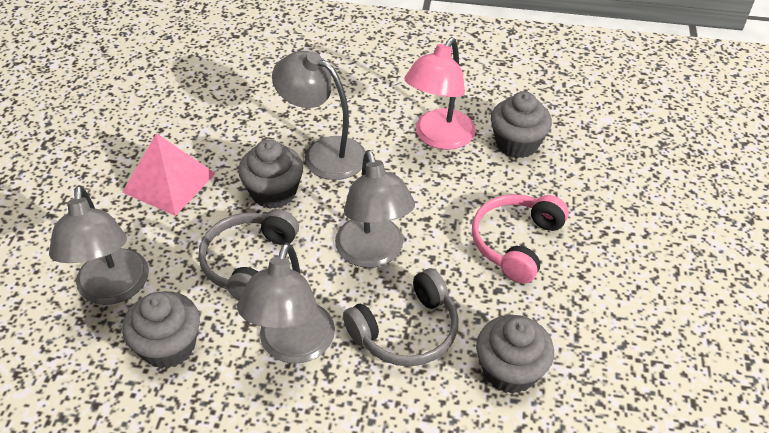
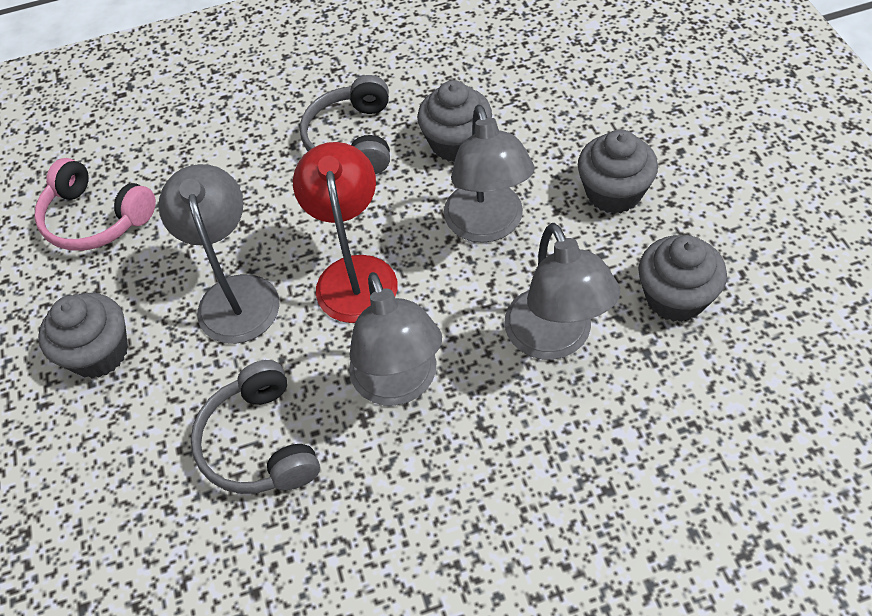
pink lamp: [404,38,476,150] = 1 -> none = 0
pink pyramid: [122,133,216,216] = 1 -> none = 0
red lamp: none = 0 -> [293,142,398,323] = 1

